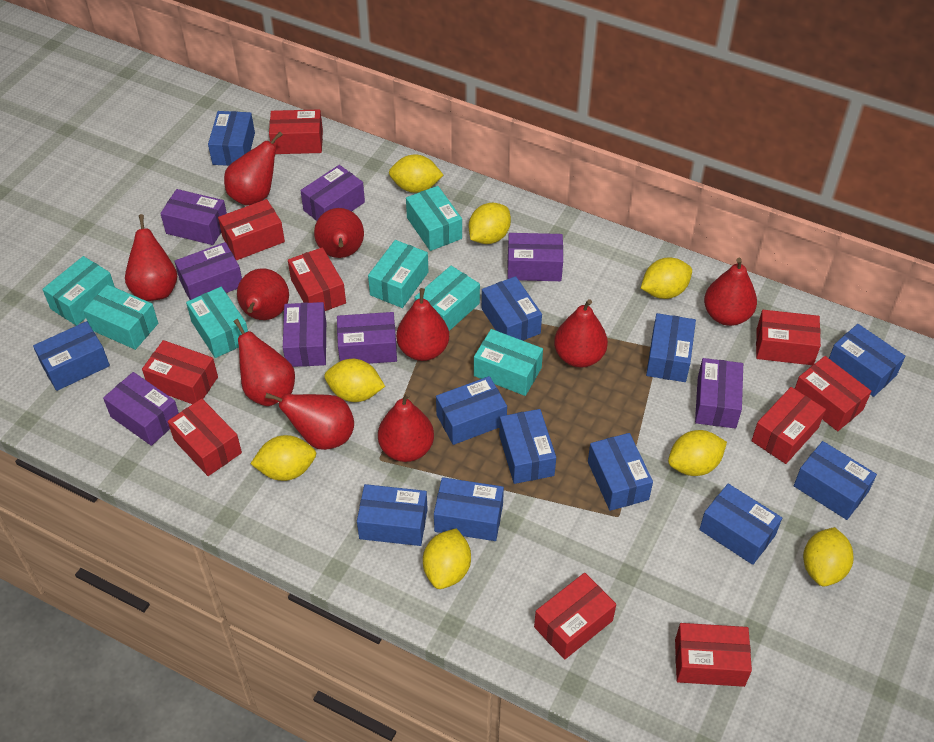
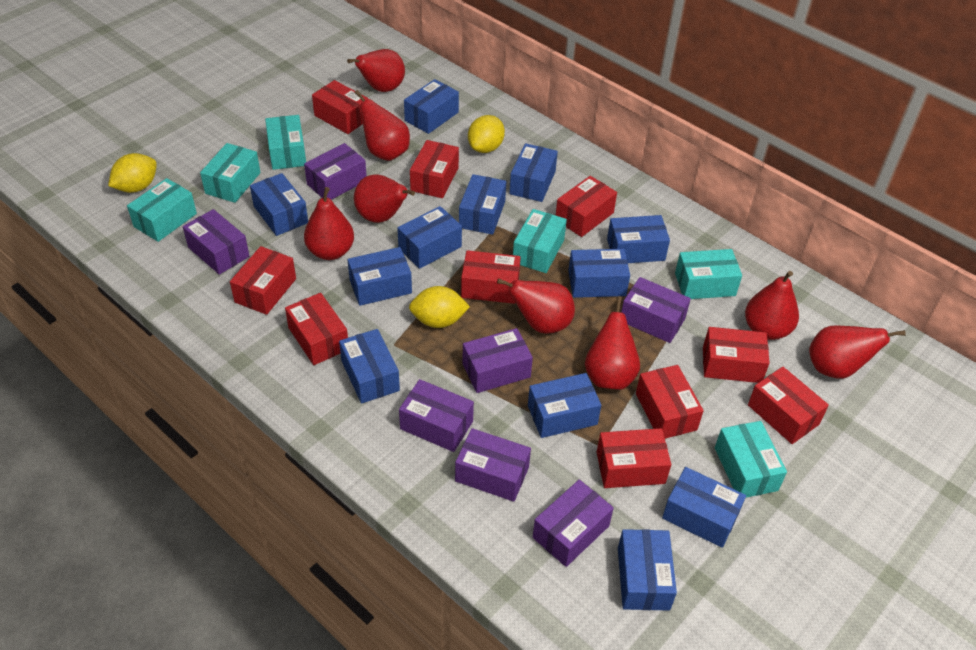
purple box: [103,372,179,446] [160,189,227,245] [174,242,242,300] [283,302,326,367] [300,165,365,221] [337,312,397,364] [507,233,563,281] [695,358,743,429] = 8 -> [183,209,249,275] [304,143,367,200] [399,379,474,452] [455,428,531,502] [462,328,533,393] [533,480,614,567] [621,277,691,343] = 7
red pear: [125,214,177,301] [224,132,283,206] [234,319,295,406] [237,268,289,320] [265,393,354,450] [314,208,364,258] [378,392,434,462] [396,288,449,361] [554,299,608,368] [704,258,757,326] = 10 -> [304,187,354,260] [347,49,405,92] [354,174,415,223] [355,90,410,161] [497,278,575,334] [585,296,640,390] [745,271,799,340] [809,325,905,379] = 8
turquoise box: [42,256,115,326] [83,284,158,350] [186,287,248,358] [368,240,428,308] [406,186,462,251] [414,266,480,331] [474,329,543,396] = 7 -> [127,178,197,242] [200,143,260,203] [265,115,306,170] [513,209,567,273] [675,249,742,299] [715,421,787,498] = 6
yellow lemon: [250,435,316,481] [325,359,385,402] [389,154,443,193] [423,528,471,589] [469,203,511,244] [641,258,692,299] [668,430,727,476] [803,527,854,586] = 8 -> [108,153,157,193] [409,286,470,328] [468,115,505,153] = 3

